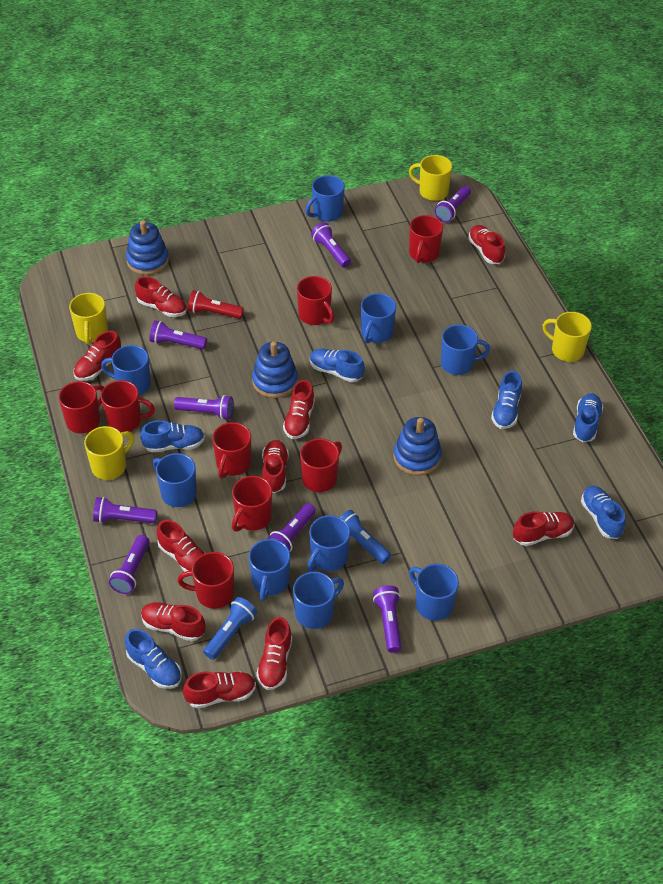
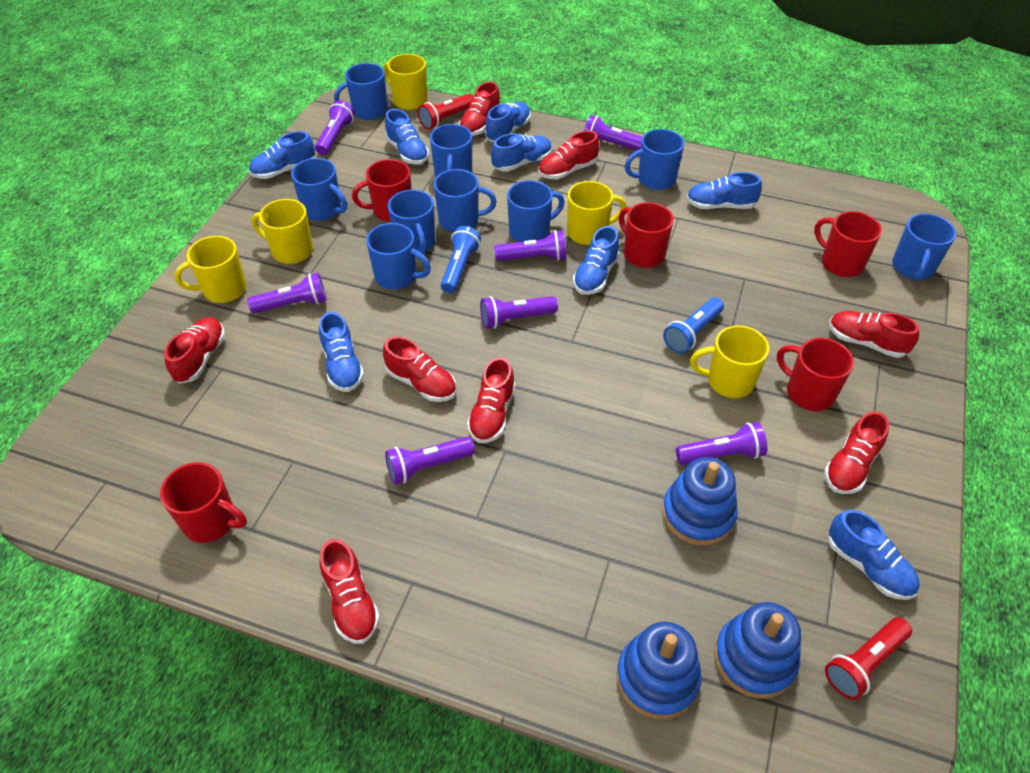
blue shoe: [125,629,182,689] [140,420,205,453] [310,349,365,382] [491,371,522,429] [573,394,603,442] [581,486,626,539] = 6 -> [249,131,315,179] [319,312,364,392] [385,109,429,165] [485,102,531,142] [491,133,552,172] [573,226,619,295] [686,172,762,209] [828,510,920,600] = 8
purple flashlight: [93,497,157,523] [109,535,150,594] [149,320,207,349] [174,395,234,420] [268,503,316,552] [311,222,351,268] [373,586,402,653] [435,186,471,222] = 8 -> [247,273,327,314] [315,100,355,155] [385,437,475,484] [480,296,558,329] [494,230,566,261] [584,115,642,151] [676,422,767,465] = 7
red flashlight: [188,290,244,319] = 1 -> [418,94,474,130] [825,617,912,700] = 2
red mug: [59,381,104,434] [101,380,155,432] [177,552,234,609] [212,422,251,478] [232,476,272,532] [297,276,334,325] [300,438,342,492] [409,215,443,263] = 8 -> [160,462,247,543] [352,159,412,222] [619,202,674,268] [777,338,854,411] [814,211,882,277] = 5
red shoe: [74,331,121,381] [135,276,187,317] [141,602,206,642] [157,520,205,572] [183,671,256,708] [256,617,292,690] [262,440,289,493] [283,380,315,439] [468,225,505,264] [513,511,574,546] = 10 -> [164,317,225,384] [319,539,380,644] [383,336,456,402] [459,81,500,136] [467,357,515,443] [538,131,599,179] [824,411,889,494] [829,311,919,358] = 8
yellow mug: [69,293,108,345] [84,426,134,480] [409,155,452,201] [543,312,592,362] = 4 -> [174,236,246,303] [252,199,313,264] [383,54,428,110] [567,181,626,245] [690,325,769,398] = 5

